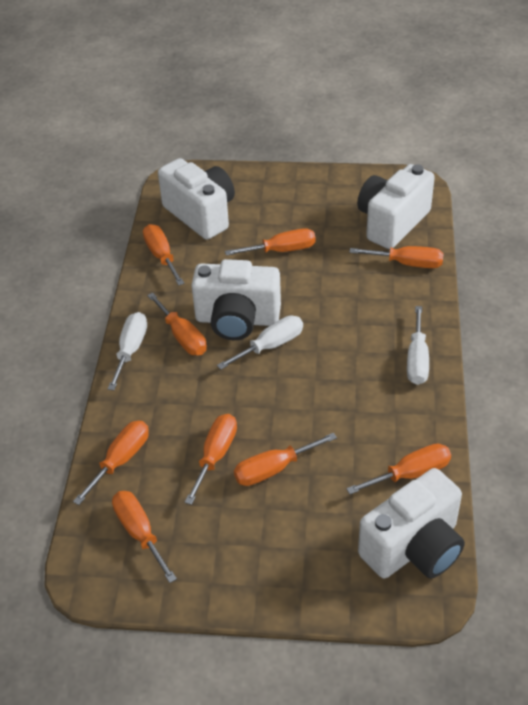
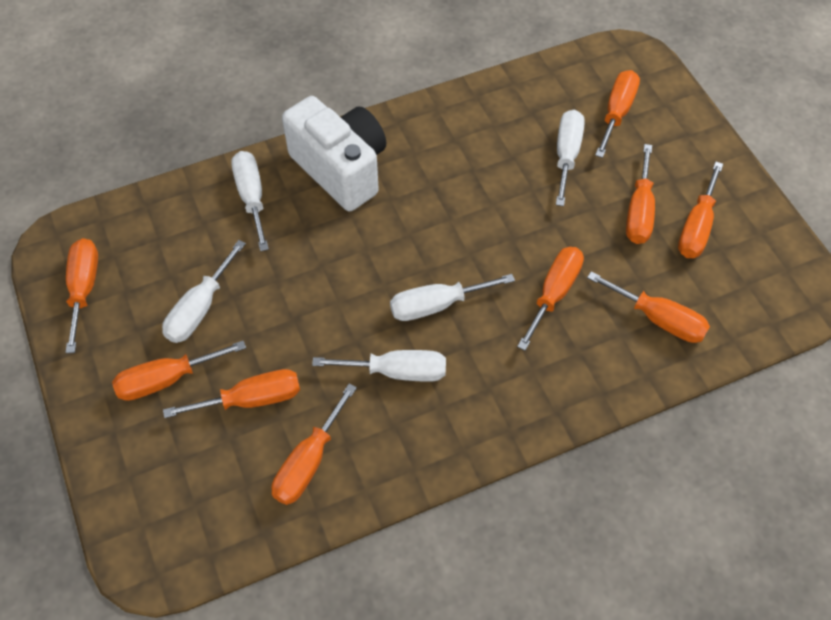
white camera: [158,158,235,240] [191,259,281,340] [357,164,435,249] [358,468,465,578] = 4 -> [282,96,386,211] = 1
white screwdriver: [108,312,147,390] [217,316,303,370] [407,306,429,385] = 3 -> [162,240,246,343] [231,151,269,251] [312,350,446,382] [390,274,515,321] [556,109,585,206] = 5

